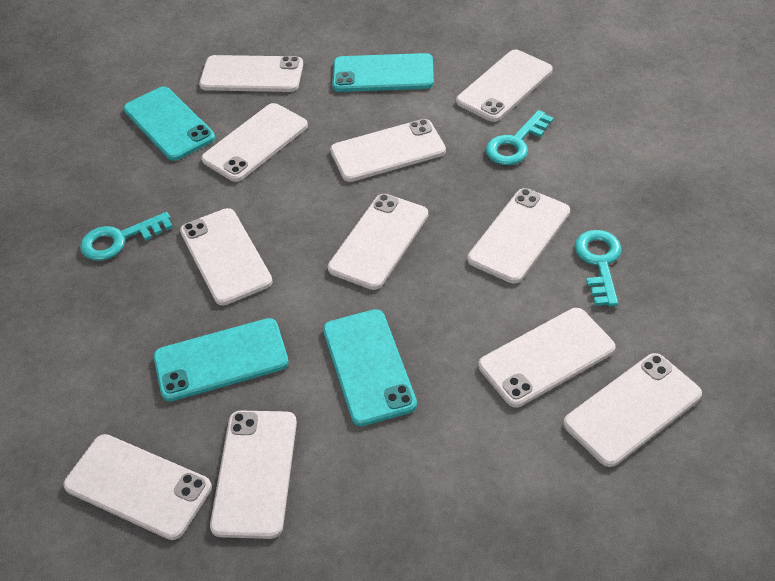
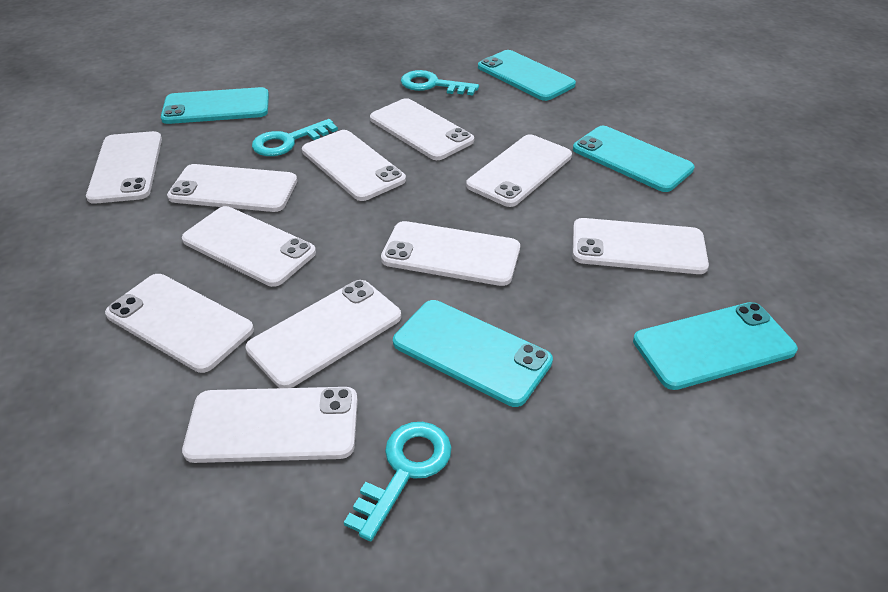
turquoise phone: [124,86,215,161] [154,318,289,401] [323,309,417,426] [332,53,434,92] = 4 -> [161,87,269,124] [393,300,553,407] [478,50,576,101] [573,126,695,192] [633,302,798,390] = 5

